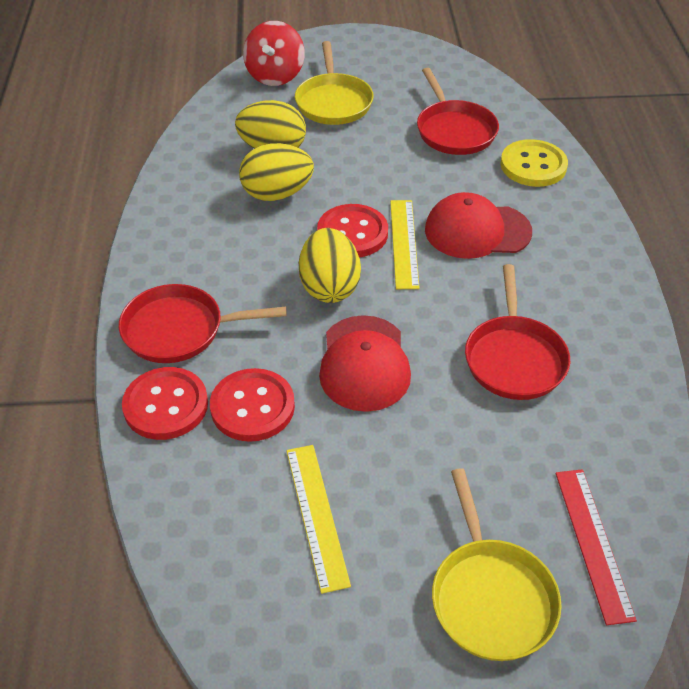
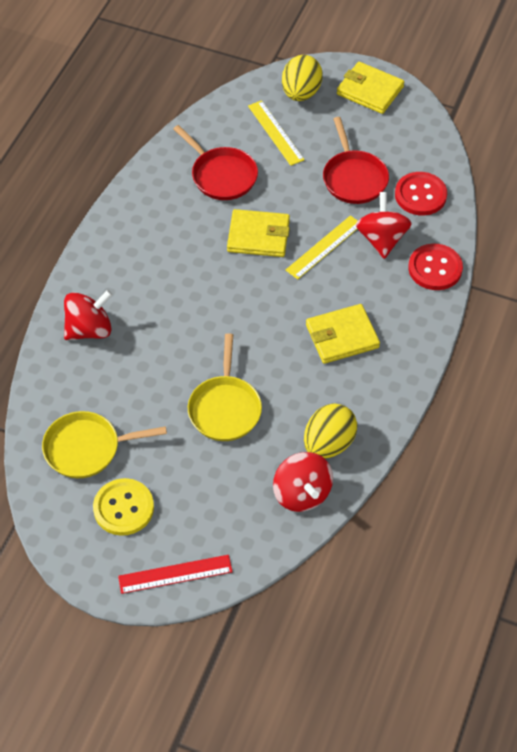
red button: [122,367,208,440] [210,368,295,442] [317,204,388,257] = 3 -> [395,172,447,215] [408,244,463,290] = 2
red cap: [319,315,411,412] [425,192,532,259] = 2 -> none = 0
red pan: [119,284,287,363] [417,68,499,155] [465,264,570,400] = 3 -> [173,125,258,200] [323,117,389,204] = 2
red spinning top: [243,21,305,86] = 1 -> [64,290,113,340] [273,452,333,512] [356,192,412,259] = 3
yellow egg: [235,100,306,149] [239,143,314,201] [299,228,361,303] = 3 -> [282,55,323,101] [304,404,357,459] = 2
yellow wallet: none = 0 -> [227,209,290,257] [306,304,380,364] [337,62,404,114] = 3

